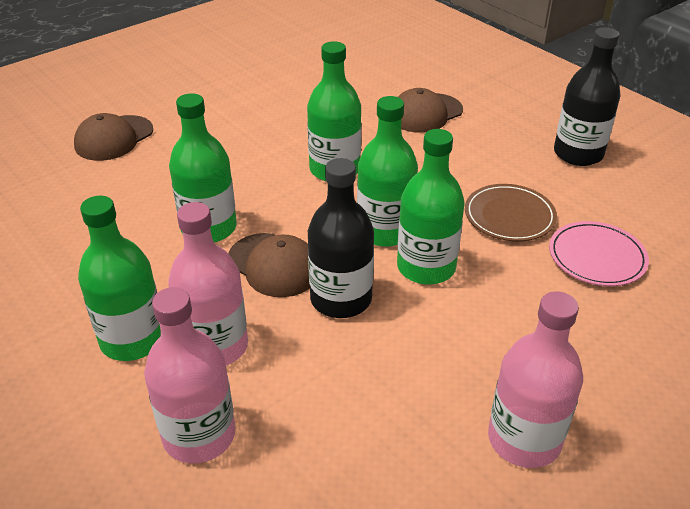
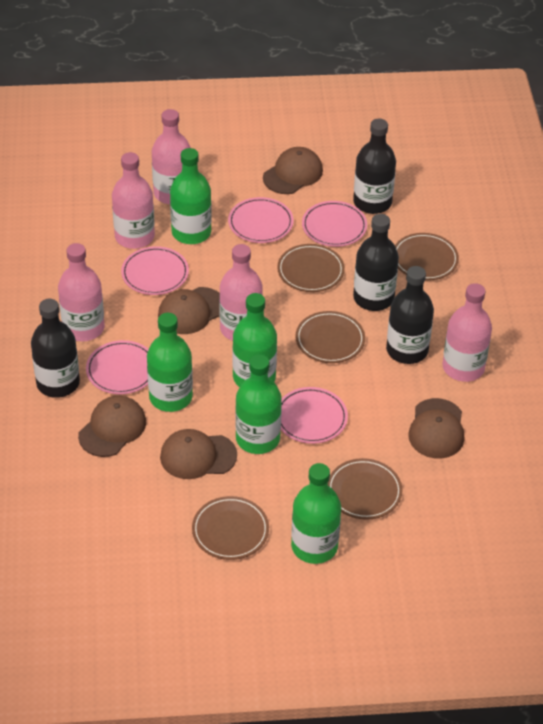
black bottle: [308,158,374,318] [554,27,620,166] = 2 -> [31,299,80,398] [353,119,396,214] [353,214,399,311] [386,266,434,364] = 4
brown cap: [74,113,153,161] [228,233,310,297] [398,88,463,133] = 3 -> [78,396,146,457] [158,287,220,334] [160,429,237,479] [263,147,323,194] [408,398,465,459] = 5
brown plate: [465,184,557,241] = 1 -> [192,496,269,560] [277,244,345,292] [295,311,365,363] [328,458,402,520] [395,233,459,280] = 5
pink bottle: [144,287,236,464] [168,202,248,365] [488,291,583,468] = 3 -> [58,243,105,341] [112,152,155,249] [152,109,191,204] [219,244,263,341] [442,283,492,382] = 5
pink plate: [549,221,649,286] = 1 -> [86,340,149,394] [121,246,189,295] [228,197,294,243] [281,387,348,444] [302,201,367,247] = 5

